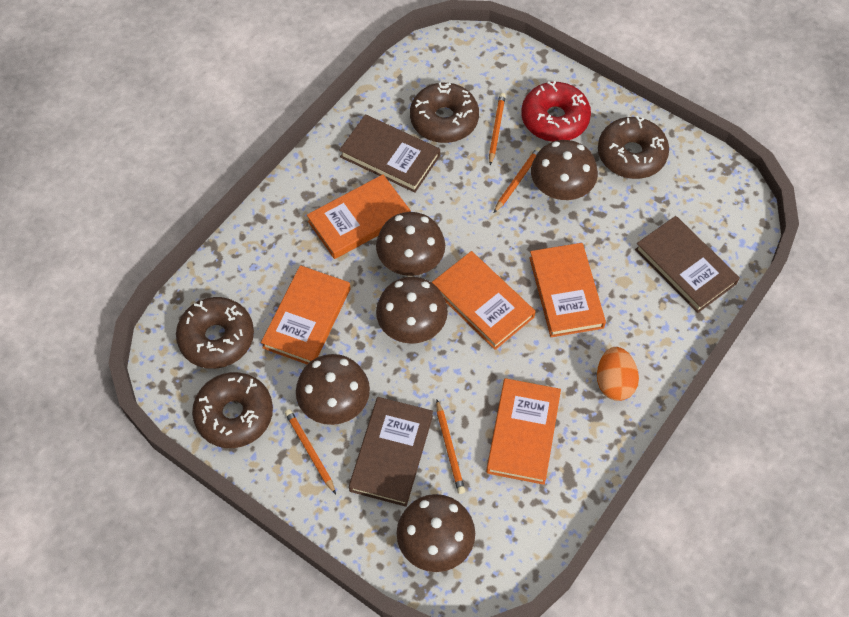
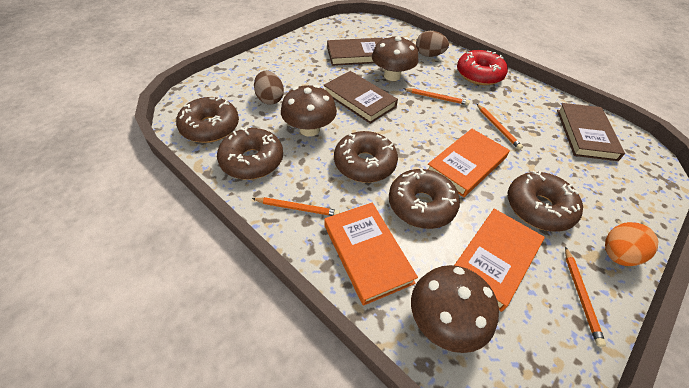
brown donut: [176,297,254,369] [192,372,273,448] [410,82,479,143] [598,116,669,179] = 4 -> [176,97,239,143] [217,127,283,180] [334,131,398,183] [389,168,460,229] [508,171,583,232] = 5
brown egg: none = 0 -> [254,71,284,105] [416,31,449,57] = 2
brown mushroom: [296,354,370,425] [376,212,445,276] [376,277,448,344] [397,494,475,572] [531,140,598,200] = 5 -> [281,85,337,137] [372,36,419,81] [411,265,499,353] = 3
orange book: [261,265,350,364] [307,174,411,259] [432,251,536,350] [486,378,561,485] [529,243,606,337] = 5 -> [324,203,418,306] [427,129,510,197] [454,209,545,312] = 3

